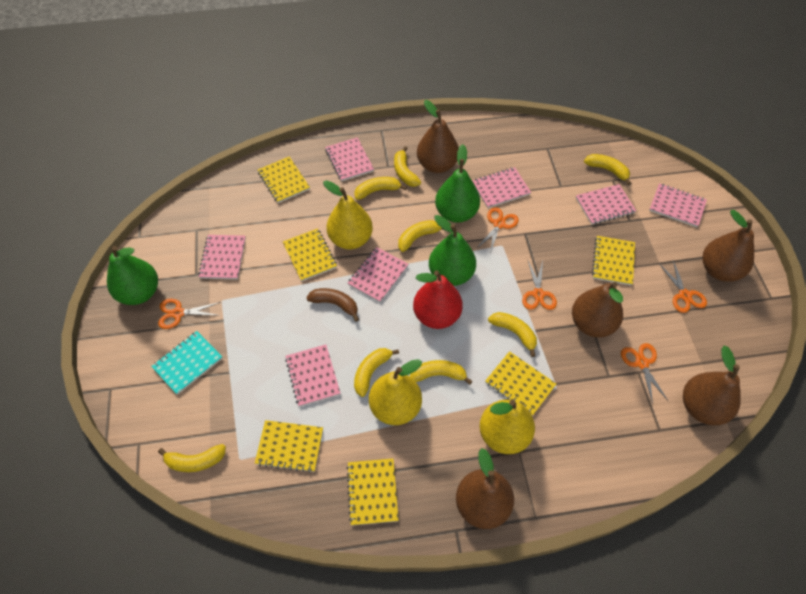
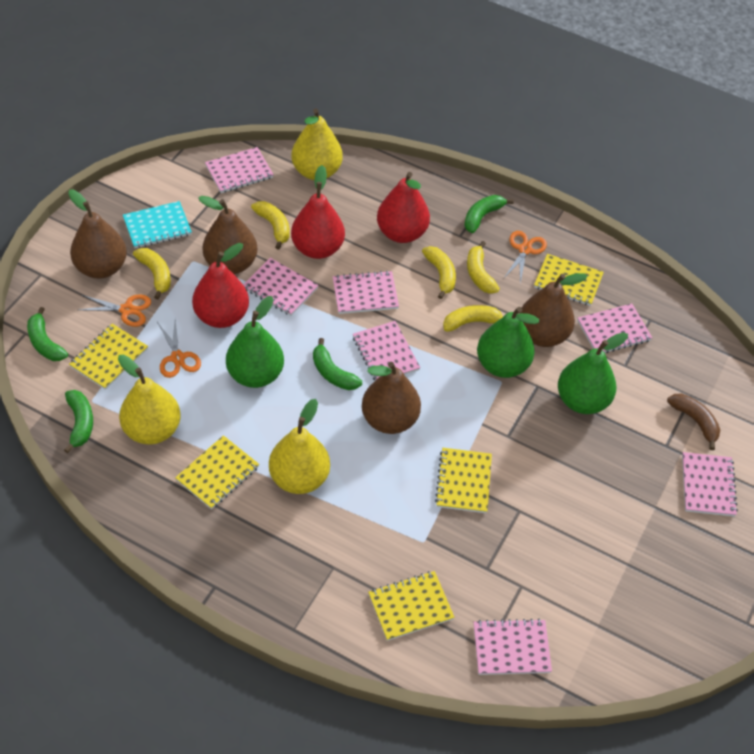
brown pear: [417,100,459,173] [456,448,514,529] [572,282,623,337] [683,346,741,425] [703,210,754,282] = 5 -> [68,190,127,279] [198,196,257,274] [362,362,421,434] [519,273,587,347] = 4
green banana: none = 0 -> [27,307,68,361] [64,390,93,453] [313,338,362,390] [464,195,514,233] = 4
orange scissors: [158,299,221,329] [476,207,519,254] [522,261,557,310] [621,343,668,404] [659,260,707,313] = 5 -> [78,295,151,327] [157,320,201,378] [504,231,547,284] = 3
red pear: [413,271,463,329] = 1 -> [192,243,249,328] [291,165,345,259] [377,172,430,243] = 3
yellow banana: [158,444,226,472] [354,177,407,200] [354,348,399,397] [394,146,421,187] [398,220,444,252] [410,360,473,385] [488,312,537,357] [584,154,631,185] = 8 -> [133,248,171,299] [251,201,289,250] [422,246,456,299] [443,305,503,332] [467,241,500,294] = 5
yellow notebook: [255,420,323,473] [258,156,310,203] [283,228,337,281] [346,458,399,526] [485,351,556,416] [592,236,635,286] = 6 -> [69,324,148,390] [175,435,259,509] [368,571,455,641] [435,448,492,513] [534,254,604,306] = 5

